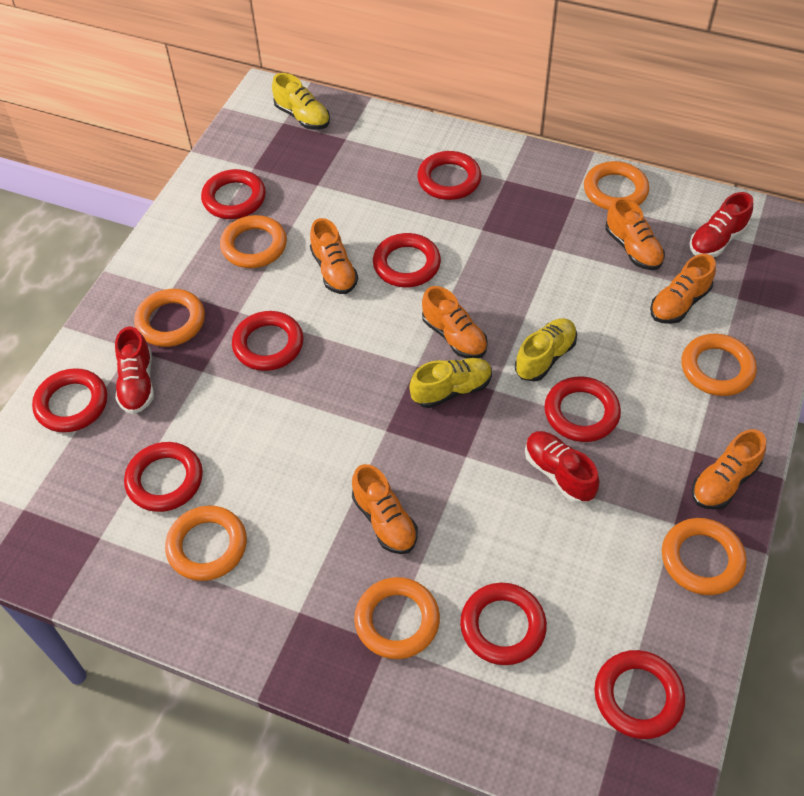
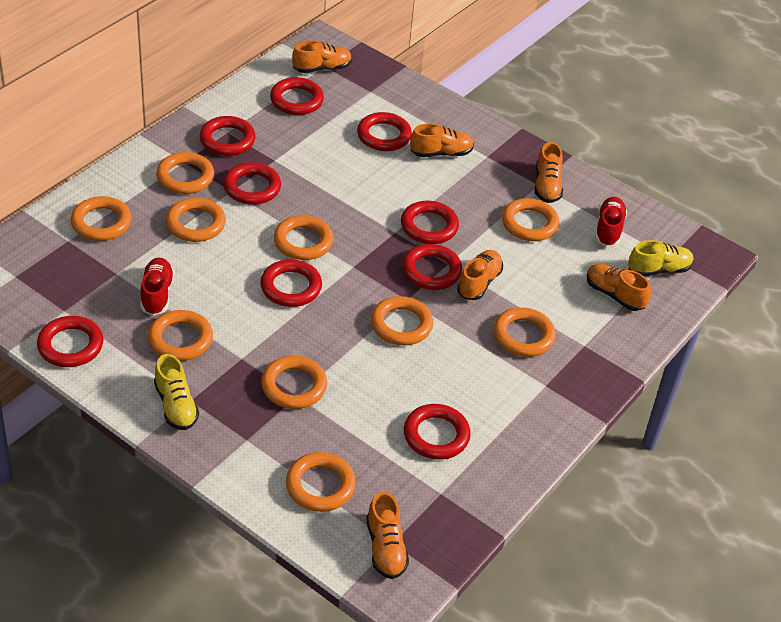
orange ring: [134,289,205,347] [165,506,247,581] [220,215,287,268] [354,577,440,659] [584,161,649,210] [662,518,747,595] [681,334,757,396] = 7 -> [71,196,132,241] [148,310,213,361] [156,152,214,194] [166,198,226,242] [261,356,327,409] [274,215,334,260] [286,452,356,512] [371,296,433,345] [493,307,556,357] [502,198,559,241] = 10
red shoe: [115,327,154,414] [525,431,600,504] [689,192,753,257] = 3 -> [140,258,174,316] [595,197,627,247] = 2
yellow shoe: [272,73,330,130] [409,358,492,408] [515,318,577,382] = 3 -> [154,354,199,430] [628,240,694,277] = 2

